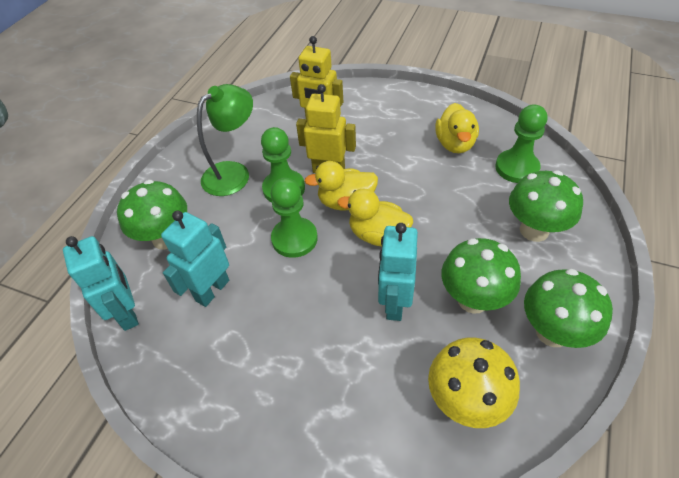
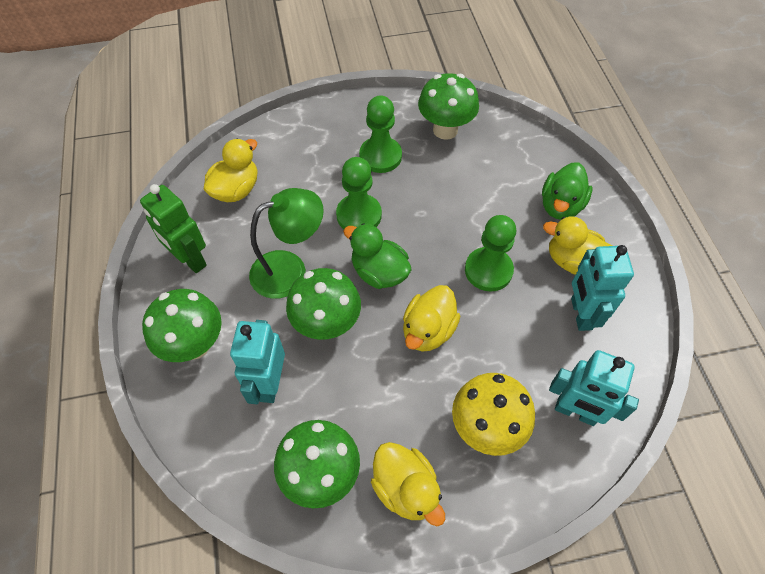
green duck: none = 0 -> [343,223,411,289] [542,162,592,220] = 2
green robot: none = 0 -> [140,184,207,273] = 1
yellow duck: [304,161,378,211] [337,189,413,246] [435,103,479,153] = 3 -> [203,139,258,202] [371,442,445,526] [403,285,460,352] [543,216,612,275] = 4
yellow robot: [290,36,343,120] [296,84,356,173] = 2 -> none = 0

